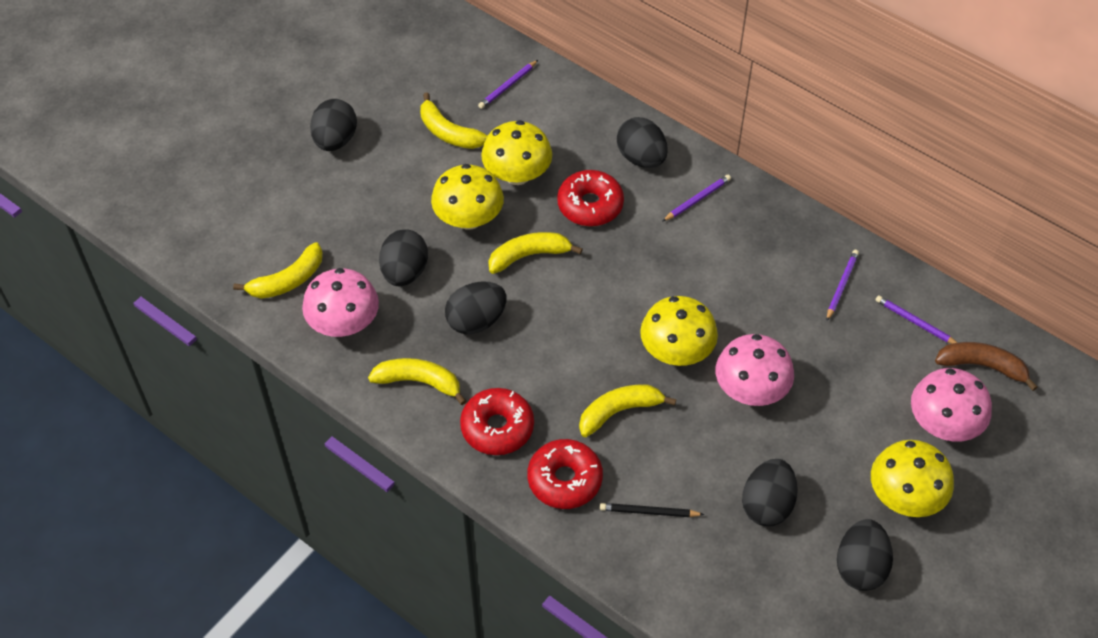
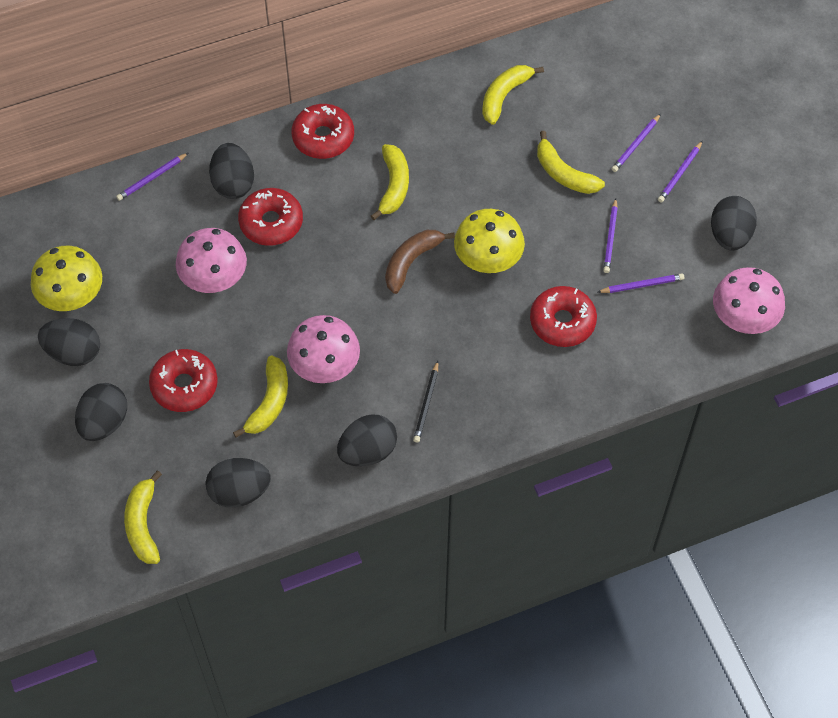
purple pencil: [478,60,538,109] [663,175,731,221] [827,250,859,321] [875,295,958,344] = 4 -> [116,153,188,201] [598,273,684,293] [603,198,618,273] [612,114,661,172] [658,141,703,202] = 5
red donut: [460,388,534,455] [527,439,603,509] [557,170,624,226] = 3 -> [149,349,218,412] [238,188,303,246] [292,104,354,159] [530,286,597,347] = 4
yellow mushroom: [431,164,504,230] [481,120,552,185] [640,296,718,366] [871,440,954,517] = 4 -> [31,246,102,311] [454,209,525,273] = 2

